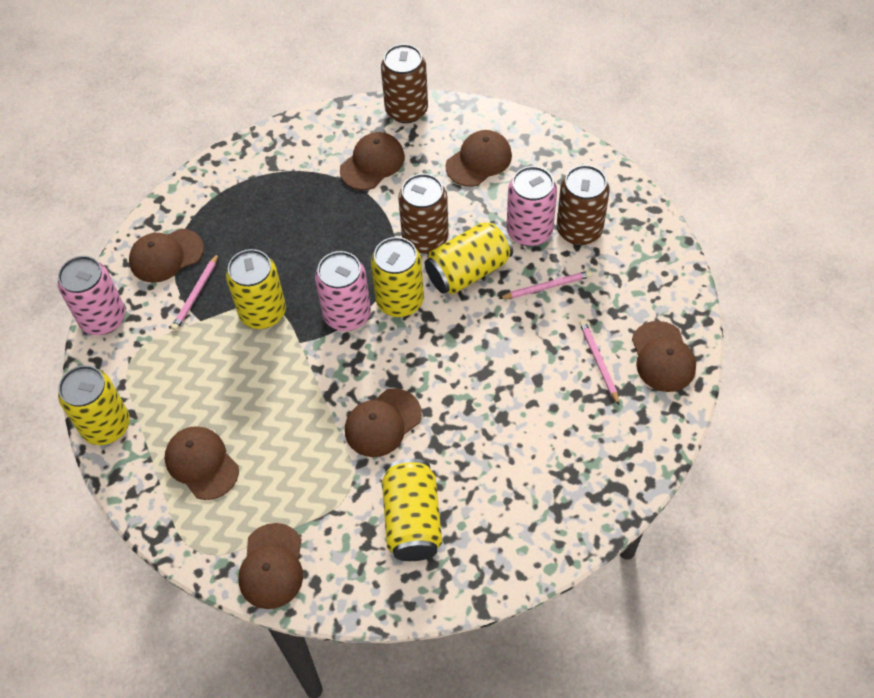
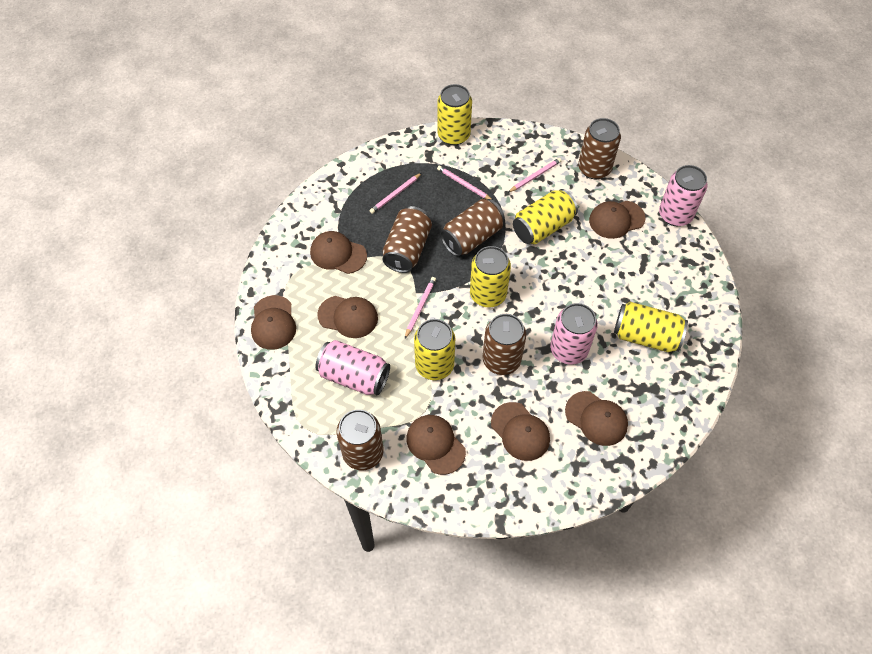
brown can: [381,44,428,123] [398,174,449,254] [557,165,610,245] = 3 -> [337,409,384,470] [382,206,432,273] [440,199,505,257] [483,314,526,375] [578,118,621,179] = 5
pink pencil: [171,253,219,331] [498,271,592,299] [579,320,619,405] = 3 -> [369,173,422,214] [405,277,436,339] [437,166,492,200] [508,158,562,192] = 4

